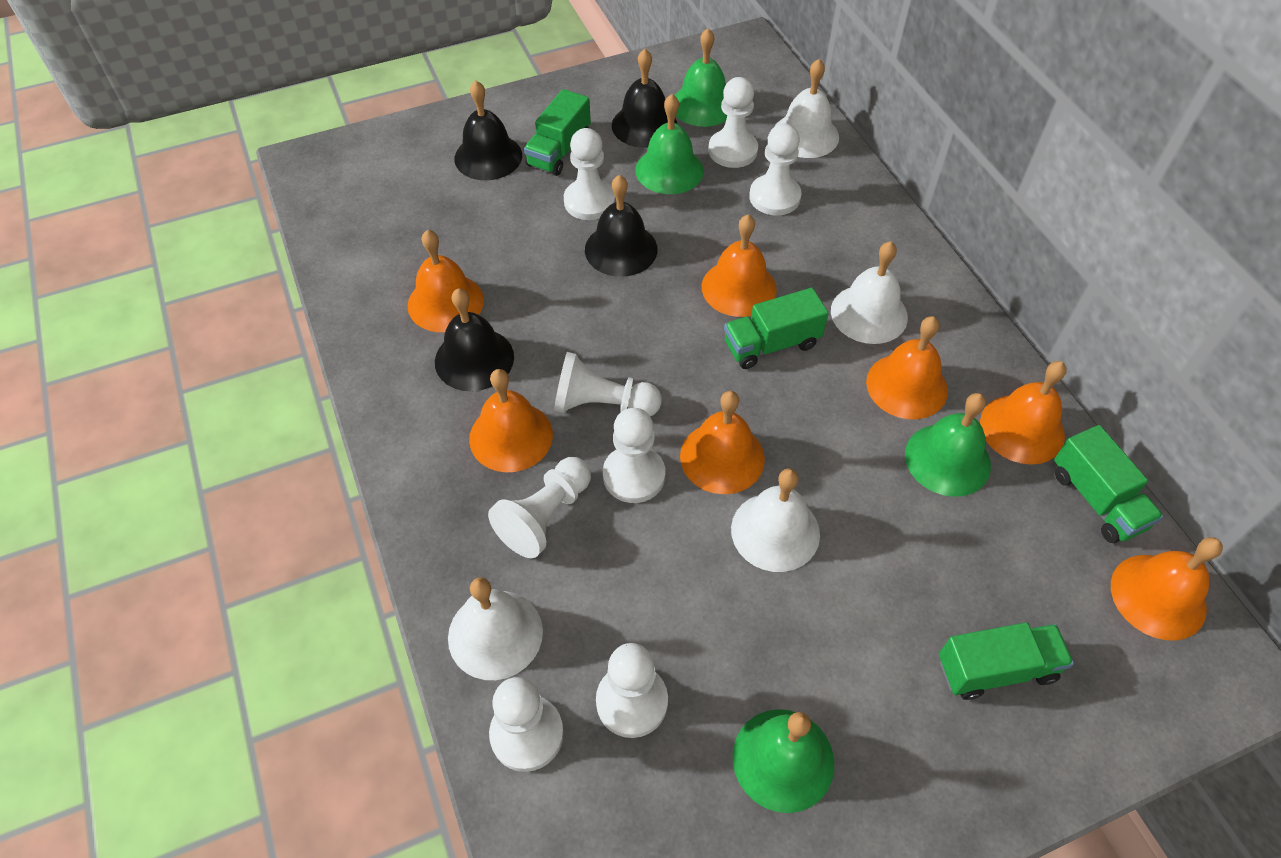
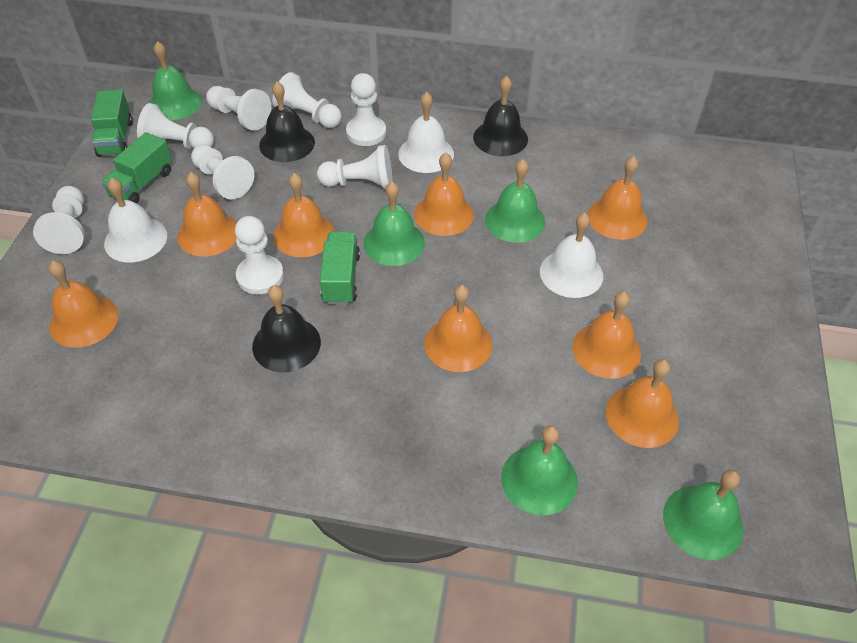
black bell: [435,288,514,391] [455,81,522,181] [585,175,658,277] [612,49,677,148] = 4 -> [252,285,321,372] [259,82,315,162] [473,76,528,156] = 3
green bell: [635,94,704,194] [674,28,727,127] [733,709,834,813] [905,393,991,497] = 4 -> [149,41,202,120] [363,182,425,266] [485,159,545,243] [501,425,578,515] [663,470,744,560] = 5
green truck: [524,89,591,176] [724,288,829,369] [939,622,1074,700] [1054,425,1163,543] = 4 -> [91,90,133,157] [101,132,172,203] [320,232,360,305] = 3
orange bell: [408,230,484,332] [469,369,553,472] [680,391,765,494] [702,215,777,317] [866,316,948,419] [980,361,1066,464] [1111,537,1223,640] = 7 -> [49,261,118,348] [177,172,237,257] [273,173,335,257] [414,152,474,236] [425,285,492,372] [572,291,641,379] [587,156,648,240] [606,359,679,448] = 8
white bell: [448,577,543,680] [731,468,820,572] [775,59,839,158] [831,241,908,344] = 4 -> [104,178,167,262] [398,92,454,173] [540,213,603,298] = 3

